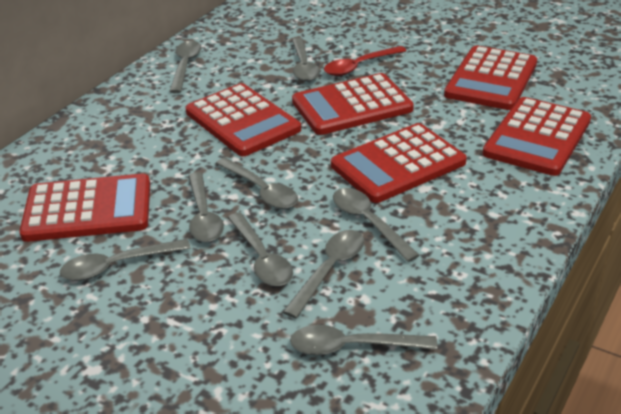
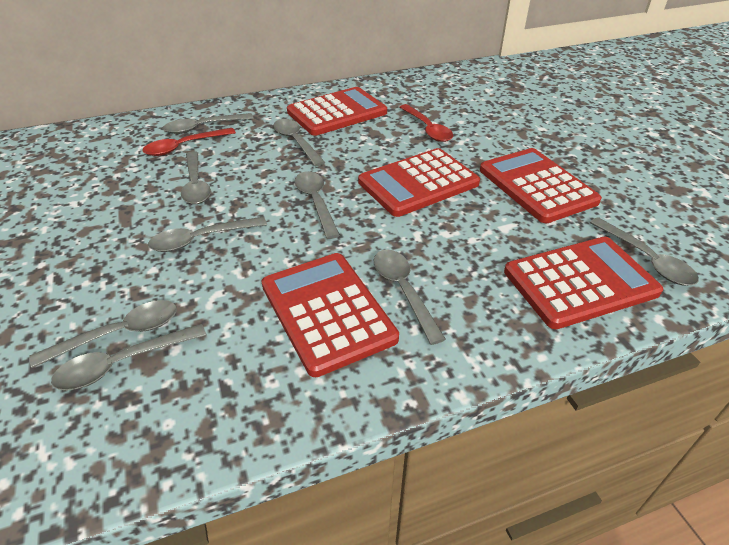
red calculator: [19,174,150,242] [186,83,301,156] [292,73,414,135] [331,123,467,203] [444,45,537,110] [483,97,591,176] = 6 -> [261,253,399,377] [287,87,387,136] [358,148,480,217] [480,148,602,223] [504,237,663,329] = 5
red spoon: [324,46,406,76] = 1 -> [143,128,236,156] [400,104,453,142] = 2

